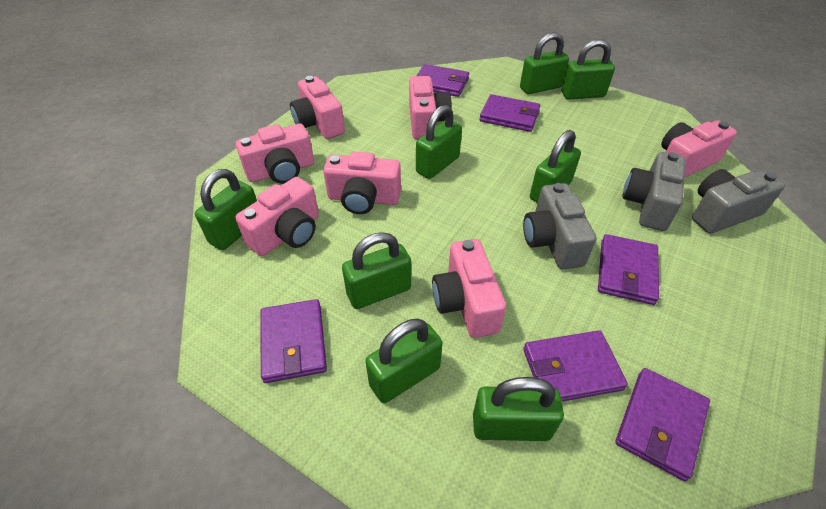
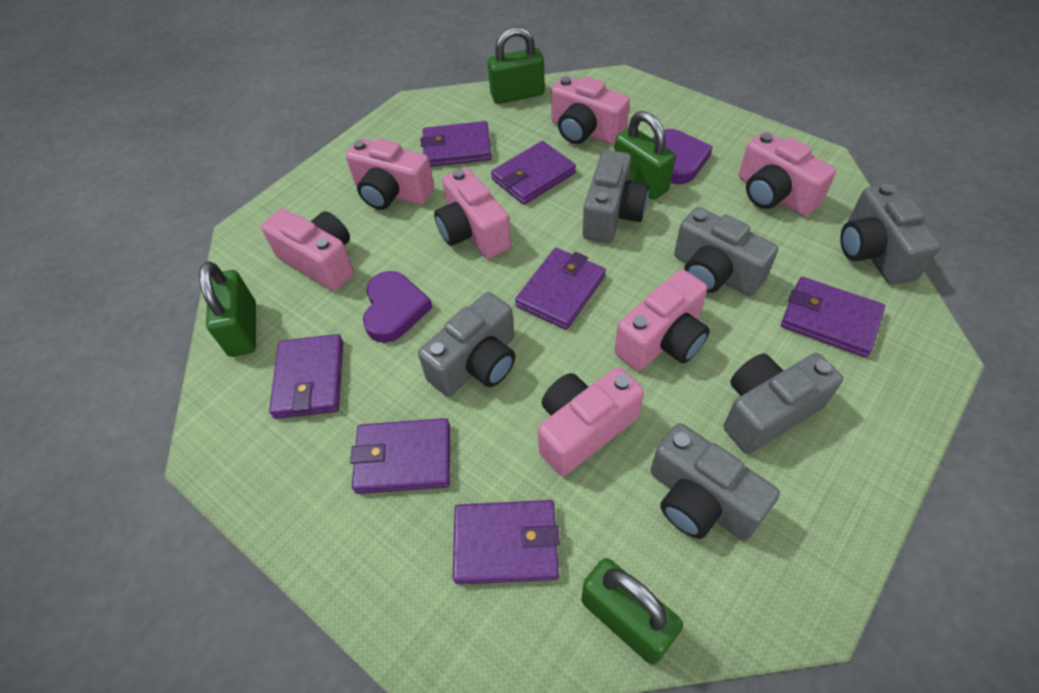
green padlock: [195,169,257,250] [342,232,411,309] [365,319,442,403] [416,105,462,179] [473,377,564,441] [520,32,569,94] [530,130,581,203] [562,39,615,99] = 8 -> [199,261,256,357] [487,27,545,104] [581,558,683,664] [614,111,675,200] = 4
grey camera: [523,183,597,269] [623,152,685,231] [692,169,785,234] = 3 -> [418,292,515,397] [583,150,649,243] [650,423,780,541] [674,207,778,296] [724,353,843,454] [840,184,940,285] = 6
purple heart: none = 0 -> [363,271,433,343] [653,129,713,184] = 2
purple wallet: [260,299,327,383] [416,64,469,97] [479,94,540,132] [523,330,628,402] [598,234,659,305] [615,368,710,481] = 6 -> [269,334,343,419] [350,418,450,494] [421,121,492,167] [453,500,560,584] [491,141,576,205] [515,248,606,330] [781,277,885,357] = 7

